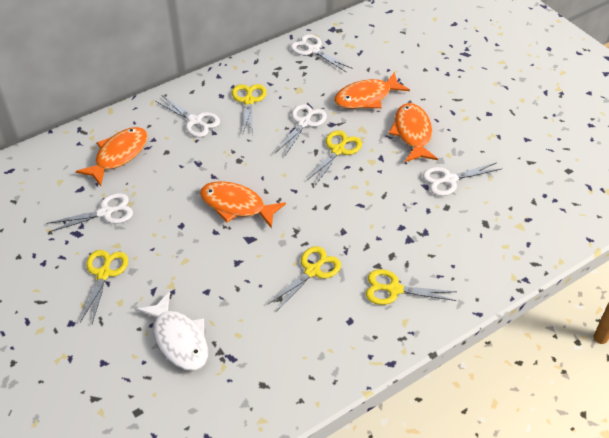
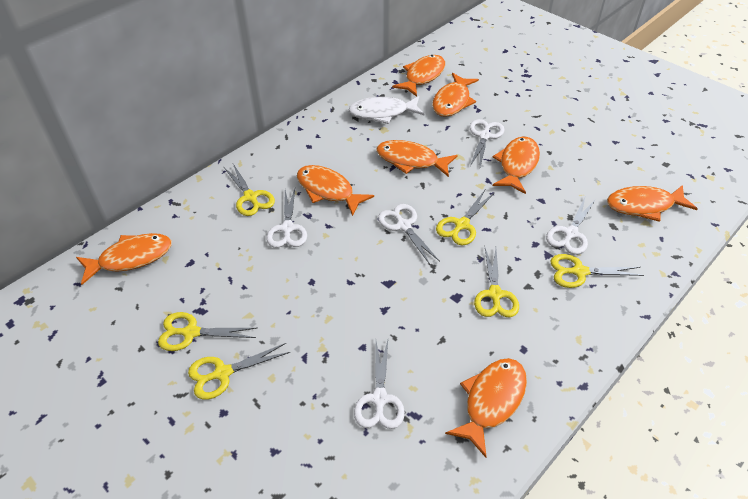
orange fish: [76,127,148,186] [200,181,286,228] [334,72,410,109] [389,103,438,162] = 4 -> [76,233,172,285] [297,165,374,216] [376,140,458,177] [392,55,445,97] [432,73,479,117] [445,358,527,458] [493,137,540,194] [607,185,698,222] = 8
yellow scissors: [80,250,128,324] [232,84,267,135] [267,246,341,312] [306,130,362,184] [366,269,457,305] = 5 -> [158,312,257,351] [188,343,290,400] [224,164,275,216] [436,190,495,245] [474,246,519,317] [550,254,644,288] = 6

